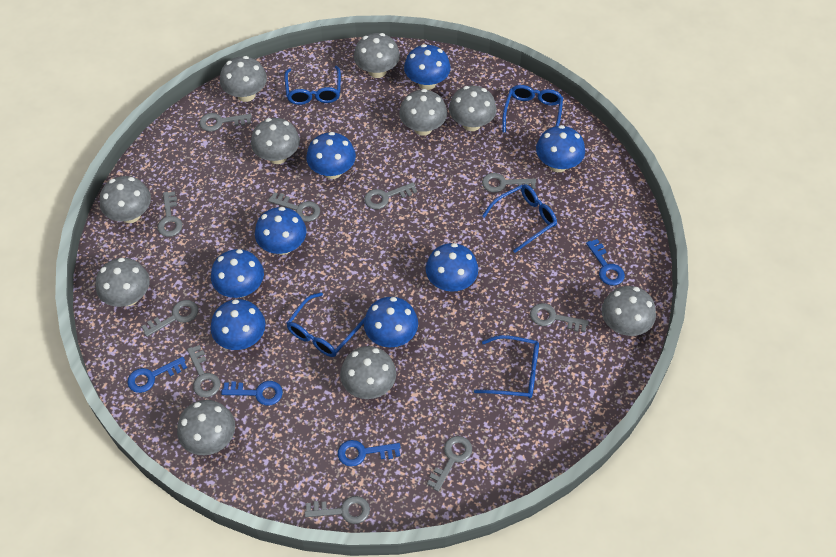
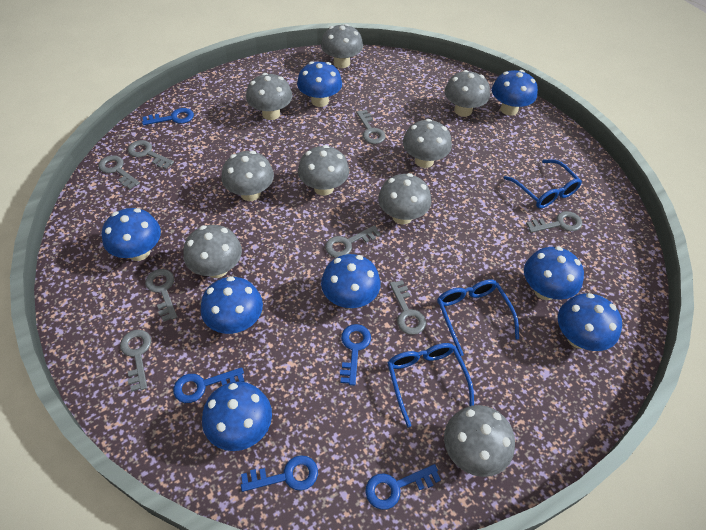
blue glasses: [285,66,341,105] [286,292,365,357] [474,335,539,398] [482,184,557,253] [503,85,563,132] = 5 -> [387,343,474,427] [437,279,519,356] [504,159,582,209] = 3
blue key: [127,357,187,393] [221,381,283,406] [338,440,401,467] [586,239,625,286] = 4 -> [142,108,194,125] [173,368,245,403] [241,455,318,492] [340,324,371,386] [366,464,441,510] = 5
grey key: [141,300,198,337] [157,191,183,237] [187,345,220,397] [199,113,252,132] [268,192,320,222] [305,496,370,524] [364,182,417,209] [427,436,472,491] [482,173,536,193] [530,303,589,332] = 10 -> [98,155,140,189] [120,330,151,392] [128,140,174,169] [145,269,177,322] [325,225,381,258] [356,110,386,144] [390,280,426,335] [526,211,582,233] = 8
grey mushroom: [96,258,150,307] [99,176,151,223] [177,400,235,455] [220,56,267,102] [251,118,300,164] [340,346,396,399] [354,33,400,78] [399,89,447,136] [449,85,497,131] [602,286,656,336] = 10 -> [183,225,242,278] [221,151,274,201] [246,73,293,120] [298,145,349,196] [321,24,363,68] [378,173,431,225] [403,119,452,168] [444,70,490,117] [444,405,515,477] = 9

